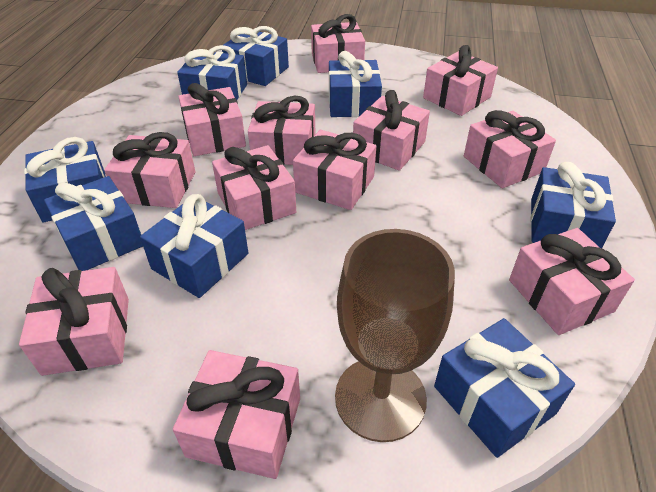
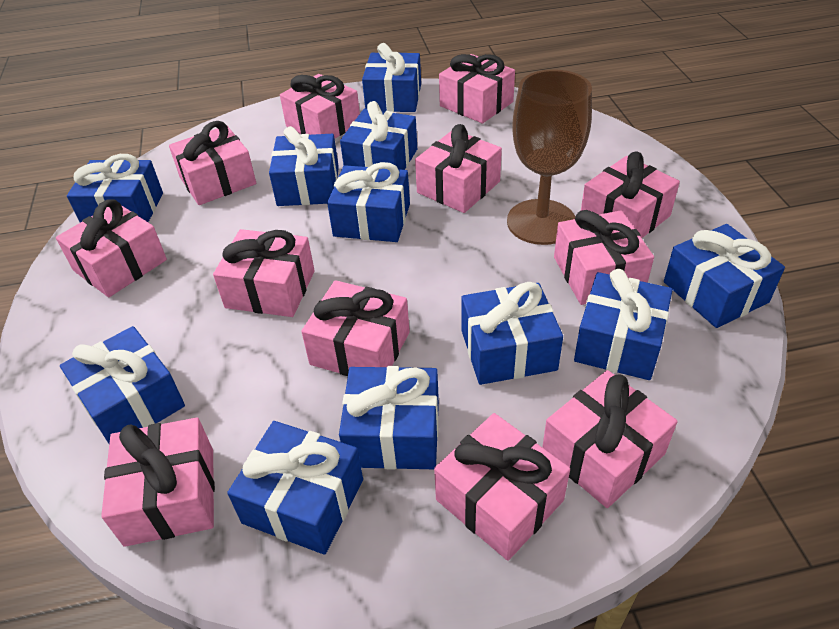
blue gift: [24,137,106,223] [44,176,143,271] [140,194,248,298] [177,45,247,100] [222,26,289,86] [329,51,382,117] [434,318,575,458] [531,162,616,248] = 8 -> [60,326,185,443] [67,154,163,223] [227,421,363,555] [269,126,339,206] [327,162,410,242] [339,366,439,470] [340,101,417,170] [362,43,421,112] [461,282,563,385] [574,269,673,380] [664,224,785,328] = 11

